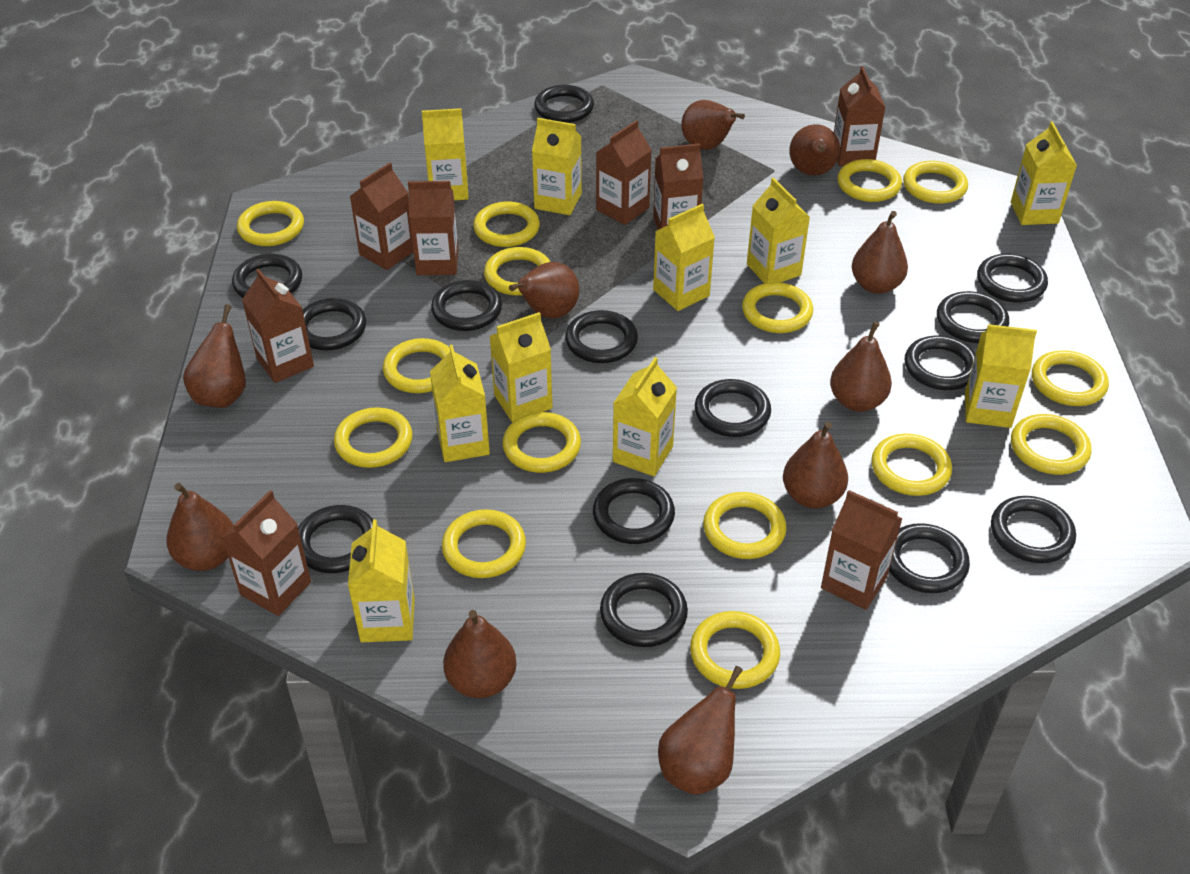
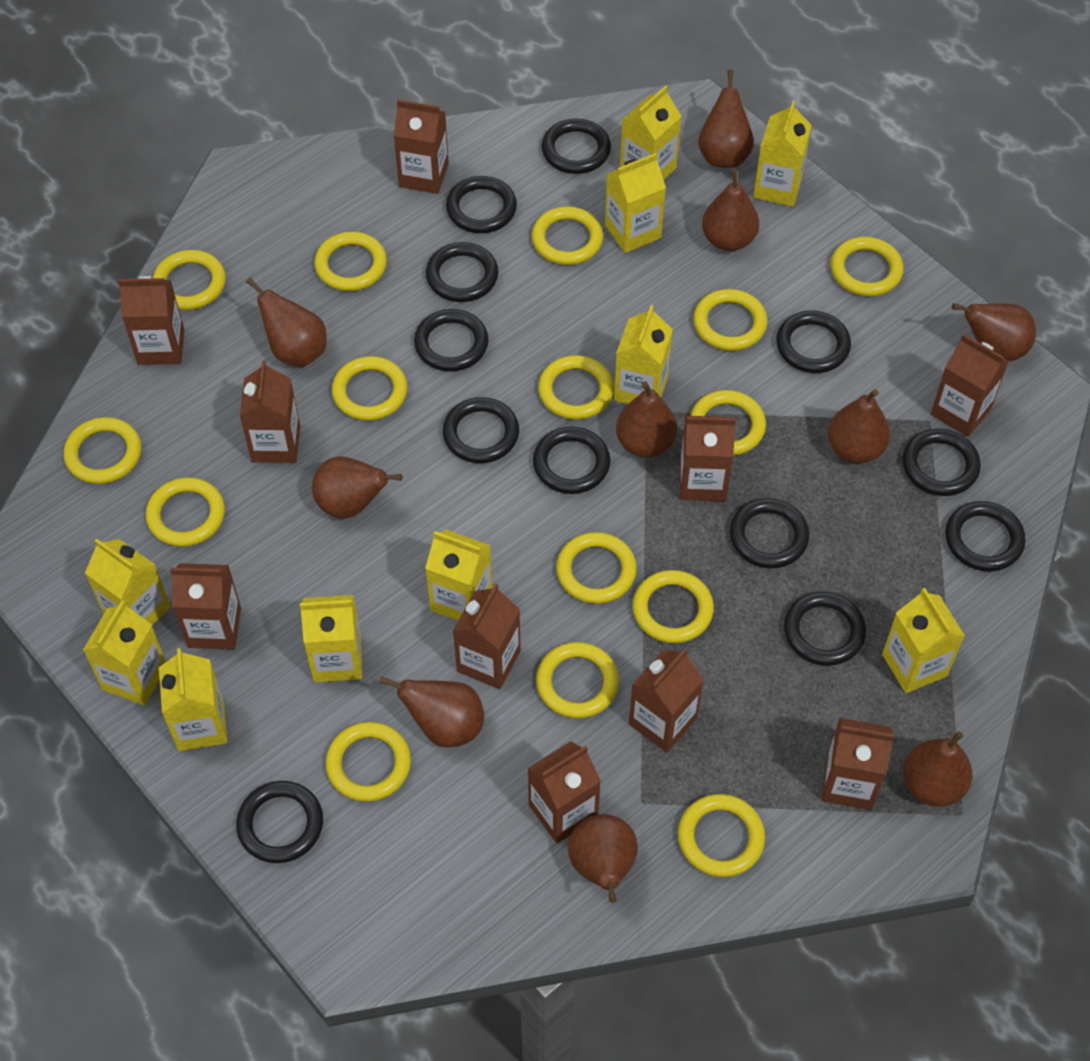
black ring: [232,254,302,298] [298,505,373,573] [302,298,366,350] [431,280,502,331] [534,85,594,123] [565,310,638,363] [593,478,675,544] [600,573,688,647] [695,379,771,437] [889,523,970,593] [905,336,976,390] [937,291,1009,343] [977,254,1048,303] [991,496,1076,563] = 14 -> [236,781,323,863] [414,309,489,371] [426,242,498,302] [443,397,519,463] [446,176,517,233] [533,427,610,494] [542,118,611,174] [730,498,809,568] [776,311,851,373] [784,591,866,666] [903,429,981,496] [945,501,1026,572] = 12
brown carton: [222,490,311,616] [242,269,314,383] [350,163,413,270] [408,181,458,275] [596,120,652,225] [653,143,704,230] [821,490,903,610] [834,66,886,166] = 8 -> [118,276,184,365] [170,563,241,650] [240,360,300,463] [393,99,449,194] [453,584,521,689] [527,741,601,843] [629,648,704,752] [680,416,736,501] [822,718,895,810] [931,334,1009,437] = 10

